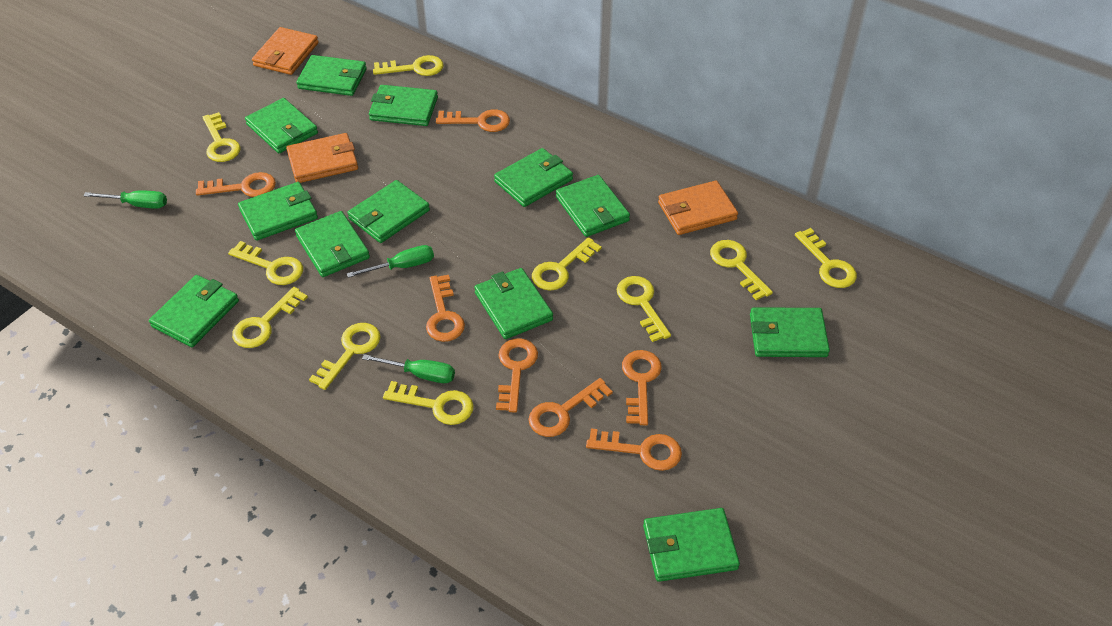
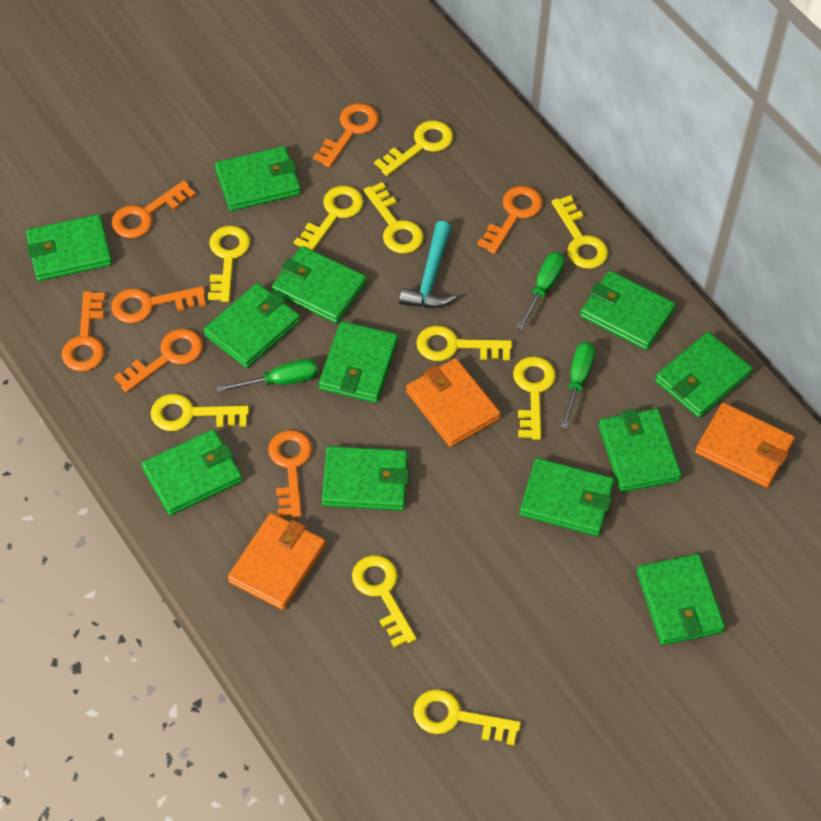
turquoise hammer: none = 0 -> [399,221,456,308] = 1

